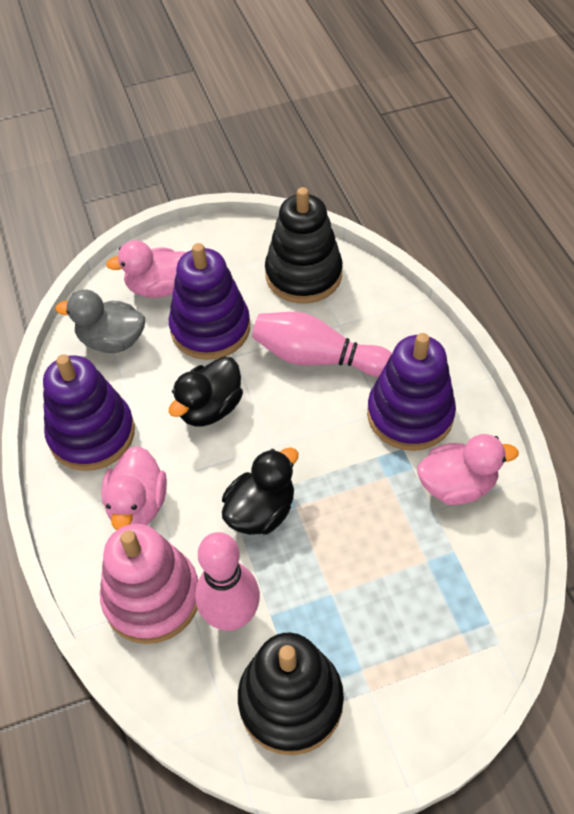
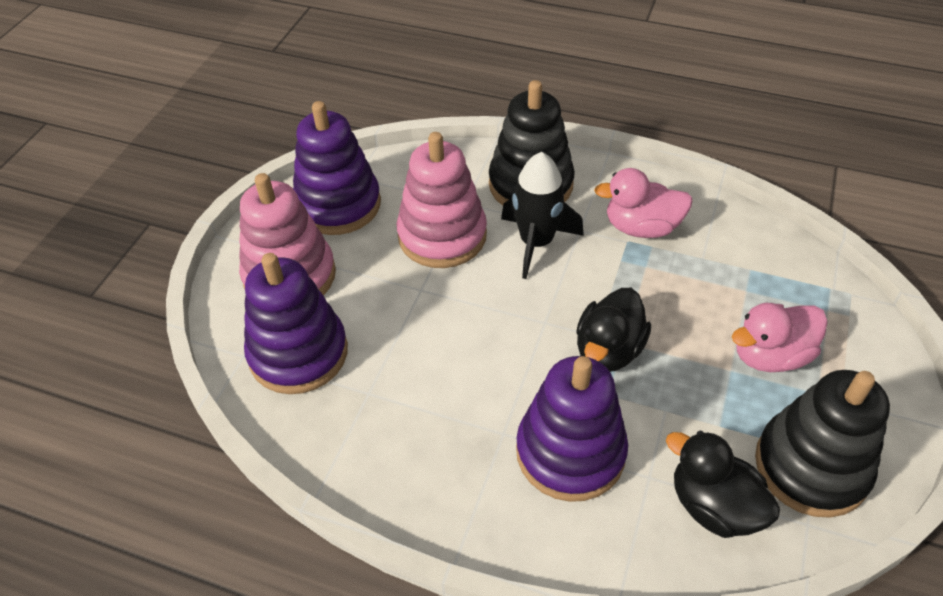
black rocket: none = 0 -> [501,152,584,279] = 1
grey duck: [55,290,145,353] = 1 -> none = 0
pink bowling pin: [195,532,260,631] [252,312,392,377] = 2 -> none = 0
pink duck: [101,446,167,530] [106,240,187,298] [417,434,518,505] = 3 -> [594,168,693,238] [732,303,828,372] = 2
pink stacking toy: [100,524,198,644] = 1 -> [239,173,336,296] [396,132,487,268] = 2

